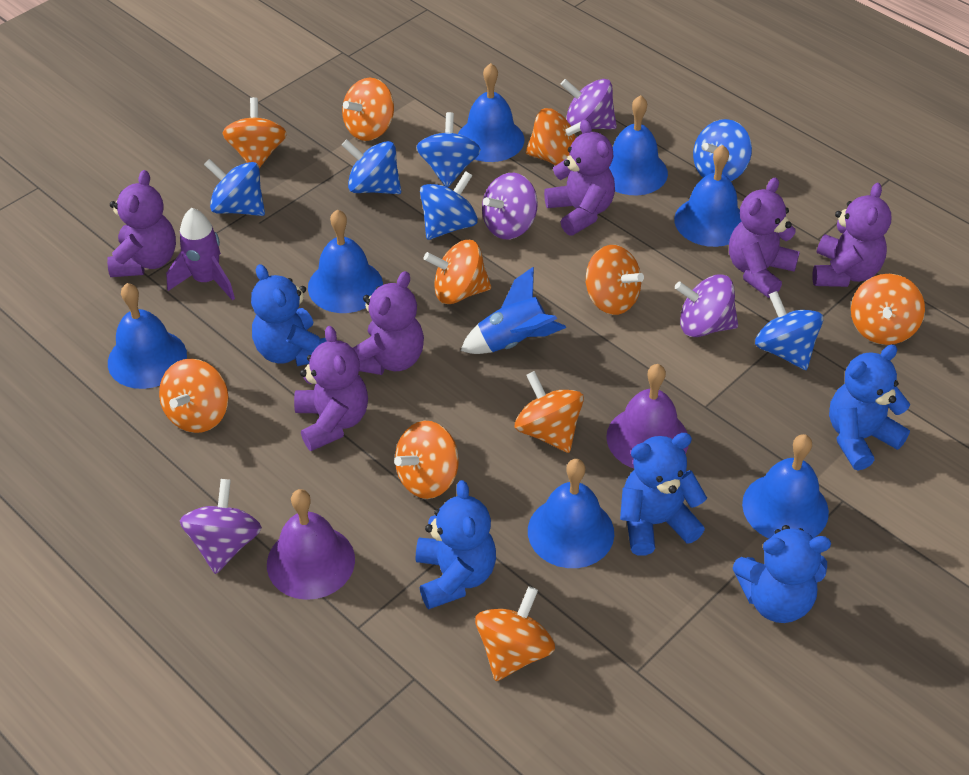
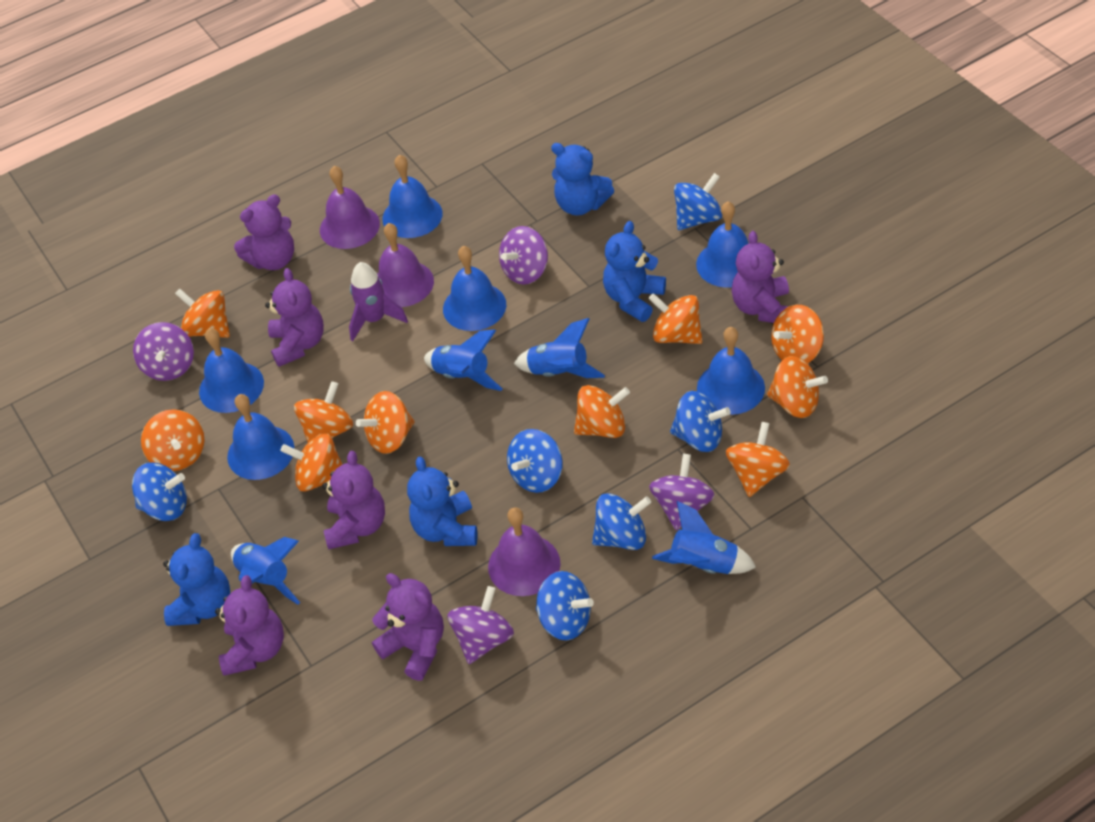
blue bell: [108,283,187,389] [308,209,383,313] [458,63,524,162] [528,459,614,568] [609,95,668,195] [674,145,741,247] [742,434,829,539] = 7 -> [199,328,264,413] [227,394,294,480] [382,155,443,238] [443,246,506,331] [696,201,749,288] [697,327,765,415] = 6
blue rocket: [461,267,566,354] = 1 -> [231,537,300,605] [424,330,502,391] [514,318,605,378] [652,501,756,574] = 4
blue teddy bear: [251,264,327,366] [416,480,496,609] [620,433,707,556] [733,525,831,623] [829,344,910,471] = 5 -> [163,533,230,626] [407,457,477,546] [551,143,614,216] [603,221,666,322] = 4
purple bell: [267,489,355,600] [606,364,689,468] = 2 -> [320,166,380,249] [377,223,434,307] [488,507,560,596] = 3

